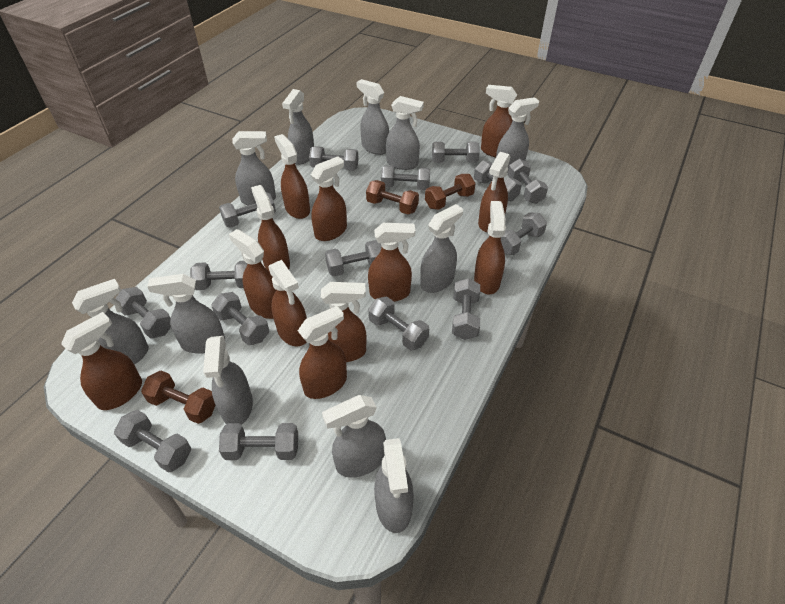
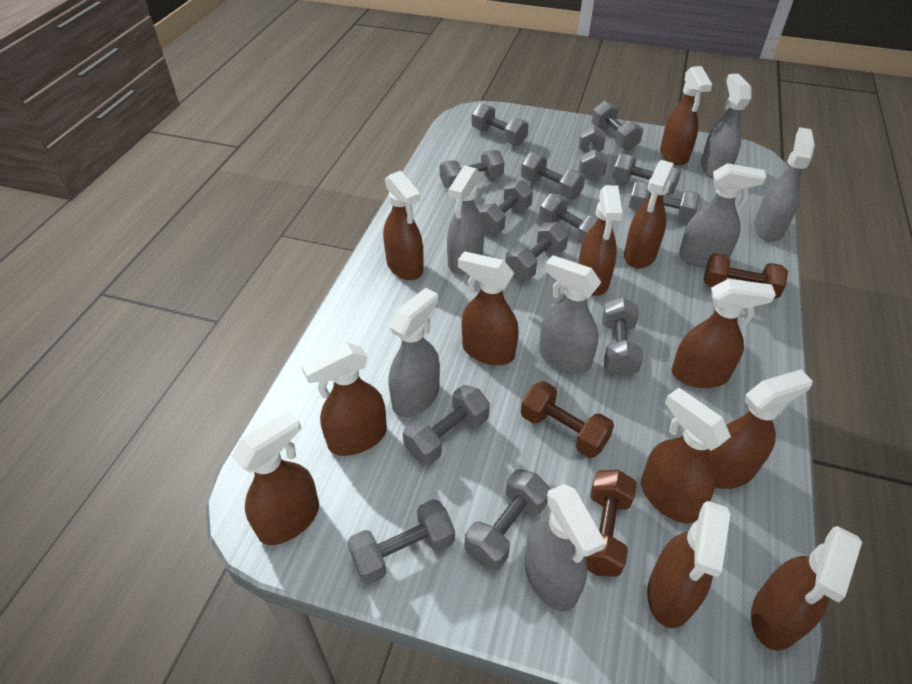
grey dumbbell: [114,410,191,473] [115,287,171,339] [190,261,247,290] [211,292,269,345] [219,192,276,228] [219,423,298,460] [309,146,359,171] [325,240,382,276] [368,297,429,351] [381,165,430,190] [432,142,480,163] [452,278,480,340] [474,160,522,201] [501,212,547,255] [508,159,548,204] = 15 -> [347,499,455,585] [403,385,490,465] [440,150,504,189] [464,469,550,571] [471,103,529,146] [478,180,533,235] [506,222,569,280] [521,152,585,199] [539,193,598,244] [578,125,607,180] [592,101,643,150] [602,297,643,377] [612,154,681,195] [629,181,700,222] = 14
grey spray bottle: [72,279,149,364] [147,274,225,354] [203,336,253,425] [232,131,276,205] [282,89,314,165] [322,395,386,478] [356,79,389,155] [374,438,414,533] [386,96,424,170] [420,204,463,293] [496,97,539,173] = 11 -> [388,288,440,417] [447,166,484,275] [525,484,606,611] [539,255,601,373] [679,163,766,268] [701,74,752,179] [754,127,815,242] = 7

